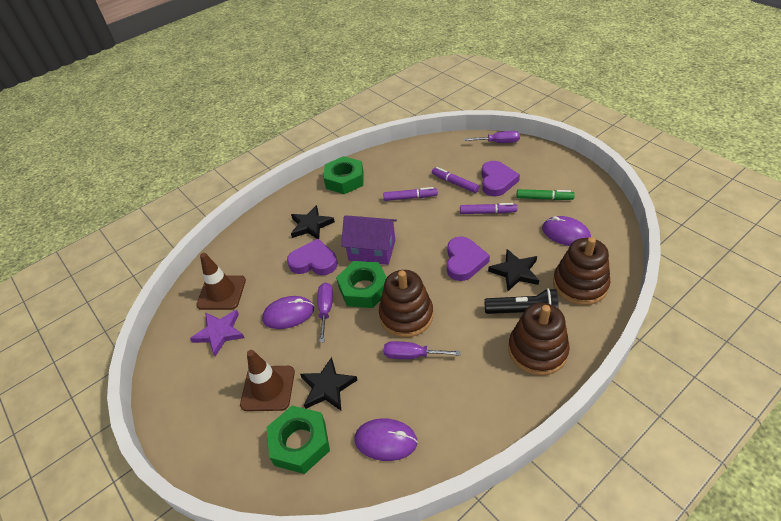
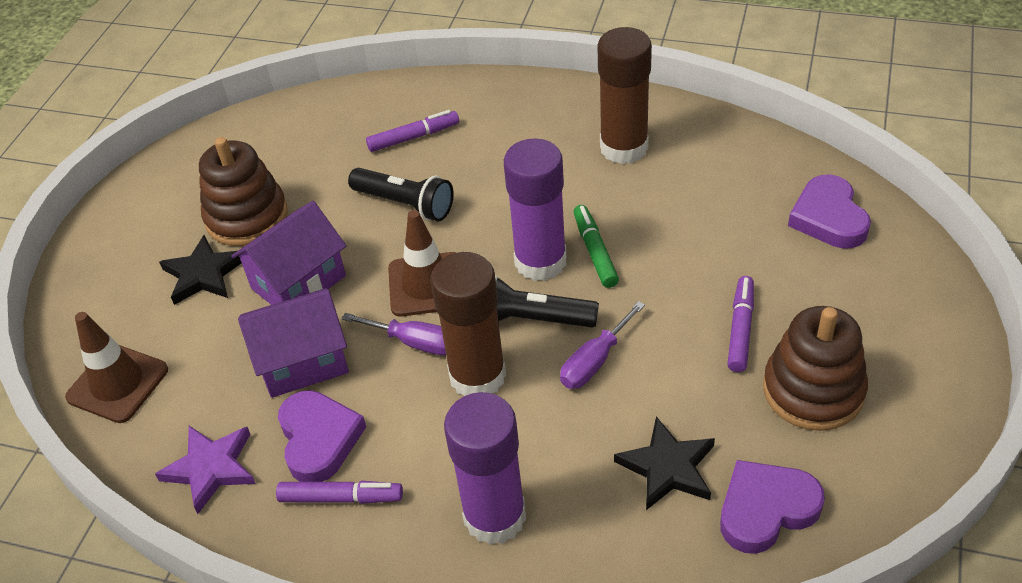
black flashlight: [484,288,559,314] = 1 -> [348,168,454,221] [495,276,599,328] = 2
black star: [291,205,335,239] [300,357,357,410] [488,249,539,291] = 3 -> [159,235,242,305] [614,417,715,510] = 2
brown glue stick: none = 0 -> [430,252,506,396] [597,27,652,164] = 2
brown stacking toy: [379,270,433,338] [508,303,570,376] [553,237,611,305] = 3 -> [199,137,288,246] [763,306,868,431] = 2
green nut: [266,406,330,474] [324,156,364,194] [336,261,387,308] = 3 -> none = 0
purple glue stick: none = 0 -> [444,392,526,545] [504,138,567,281] = 2
purple house: [341,215,397,265] = 1 -> [231,201,346,305] [238,288,349,398] = 2
purple mouse: [262,296,314,329] [355,418,418,461] [542,216,591,246] = 3 -> none = 0
purple screwdriver: [317,283,333,343] [384,341,461,359] [465,131,520,143] = 3 -> [342,313,446,355] [560,301,645,389] = 2

